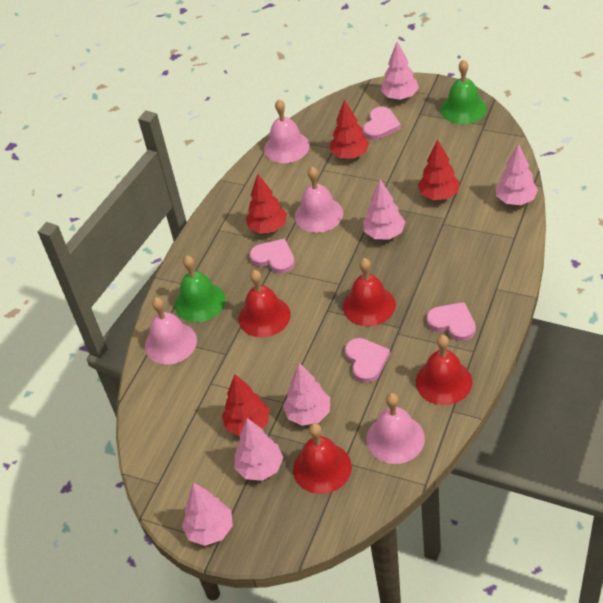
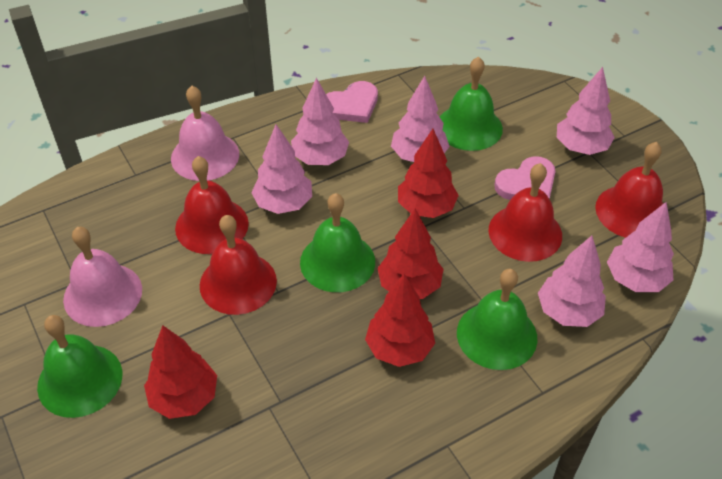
green bell: [175,256,225,322] [441,59,487,124] = 2 -> [37,315,122,418] [300,193,375,292] [440,56,503,151] [457,269,537,370] = 4
pink bell: [145,297,197,365] [264,99,310,163] [295,167,343,233] [366,393,425,464] = 4 -> [63,227,142,327] [171,86,239,181] = 2
pink heart: [250,239,295,274] [345,338,390,383] [363,107,401,140] [427,302,476,341] = 4 -> [326,81,378,123] [494,156,556,200] = 2

